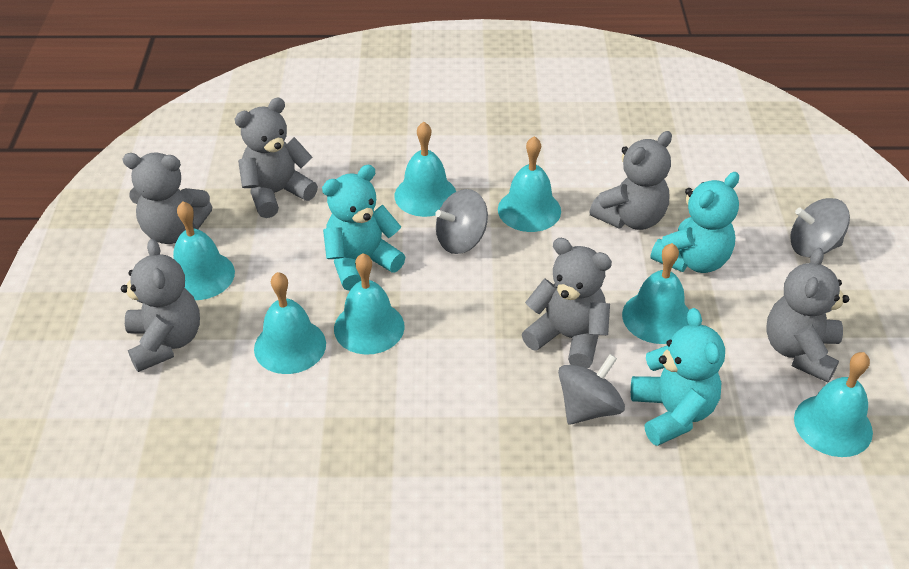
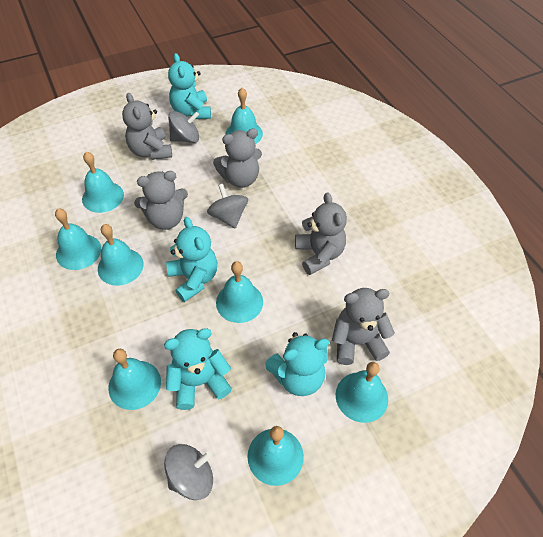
grey teddy bear: [121,239,200,372] [122,153,212,244] [235,98,318,218] [522,238,612,368] [590,131,672,230] [767,248,849,382] = 6 -> [122,93,172,160] [134,171,188,230] [213,128,262,188] [295,192,347,275] [332,288,395,365] = 5
turquoise bell: [173,201,235,300] [254,272,326,374] [334,253,404,355] [395,122,456,217] [498,136,561,232] [622,243,689,344] [794,352,873,457] = 7 -> [55,209,101,270] [82,152,124,213] [98,224,143,286] [108,349,161,410] [216,261,263,323] [225,88,263,144] [247,426,304,486] [336,362,388,423] = 8
turquoise teddy bear: [322,165,405,291] [631,308,725,446] [651,172,739,273] = 3 -> [164,328,232,410] [166,217,217,302] [168,53,211,119] [265,332,329,396] = 4

